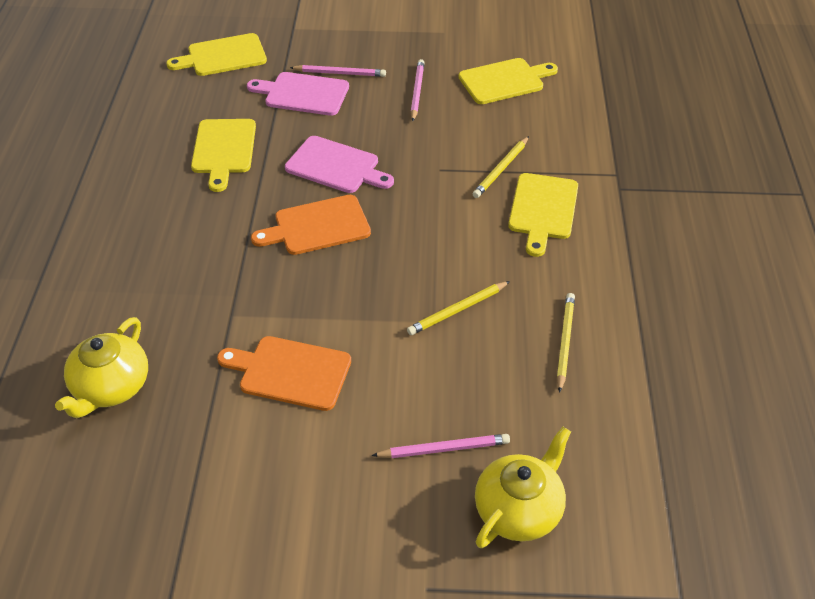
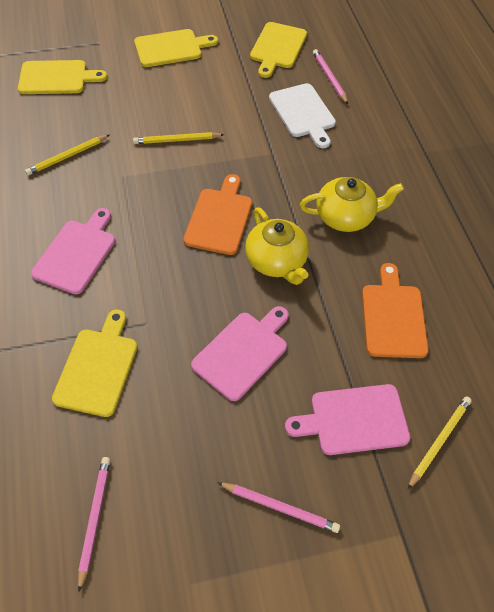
pink cutting board: [247,72,349,116] [285,136,394,193] = 2 -> [31,208,115,294] [191,306,289,401] [285,384,410,455] = 3
white cutting board: none = 0 -> [269,83,336,148] = 1

